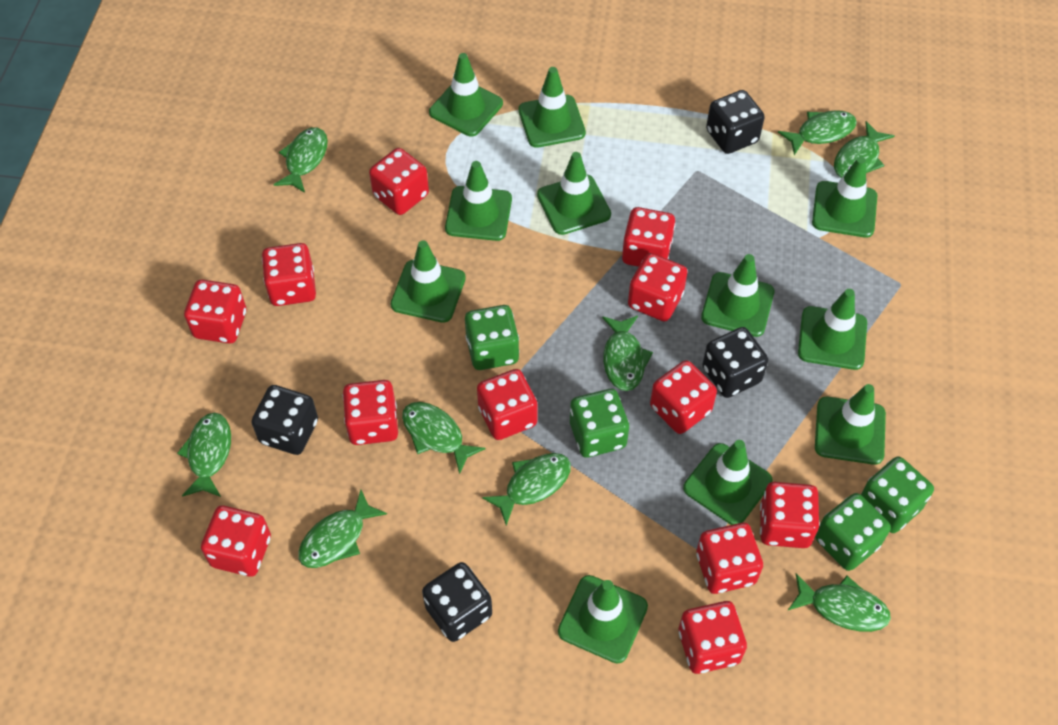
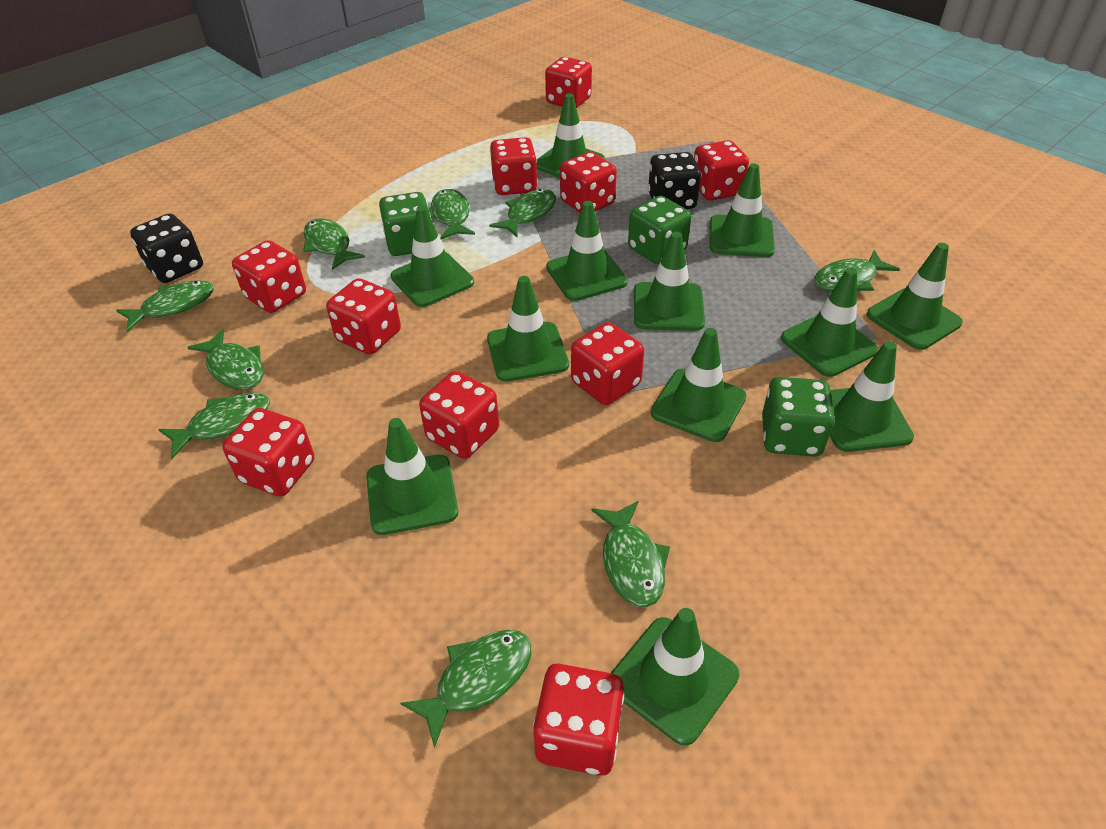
black dice: [251,385,318,455] [422,562,492,642] [702,327,768,398] [706,90,765,154] = 4 -> [130,214,203,283] [648,152,701,209] = 2
green dice: [465,305,519,370] [570,389,629,458] [815,493,891,571] [861,457,934,533] = 4 -> [379,192,431,256] [628,196,691,264] [762,377,835,457] = 3
green traffic cone: [391,241,466,323] [429,53,503,136] [445,161,512,241] [518,67,586,148] [537,152,611,235] [558,575,648,663] [683,440,772,525] [701,254,774,337] [798,289,867,370] [812,157,877,238] [815,384,886,465] = 11 -> [366,418,458,535] [391,206,474,307] [487,276,569,382] [536,93,605,178] [546,201,628,301] [611,608,739,746] [634,232,705,331] [651,328,746,442] [710,163,775,257] [781,268,878,377] [830,341,914,452] [867,243,963,350] = 12
red dice: [184,279,246,344] [201,506,271,577] [262,243,316,306] [343,380,398,445] [369,148,429,215] [477,369,538,440] [622,207,675,267] [628,253,688,321] [650,360,717,434] [679,601,747,674] [696,523,763,594] [760,482,820,548] = 12 -> [222,408,314,496] [232,240,306,313] [326,278,401,354] [419,371,499,459] [490,137,538,195] [533,664,624,776] [545,57,592,108] [560,152,617,213] [571,322,644,405] [694,140,749,201] = 10

